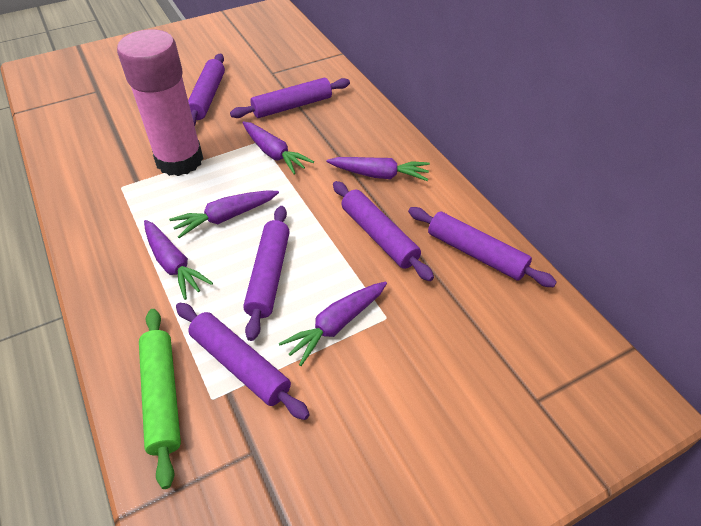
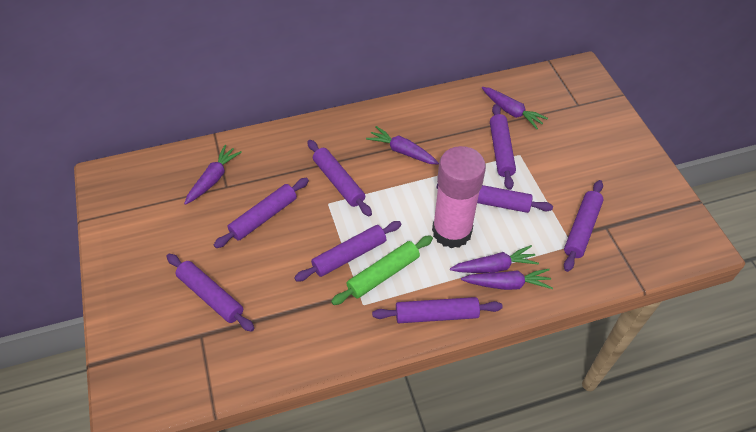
purple rolling pin: [176,303,310,420] [188,54,225,126] [230,78,350,118] [243,206,290,341] [333,181,434,281] [408,207,557,287] = 6 -> [167,254,254,332] [214,178,309,248] [294,221,401,282] [307,140,372,216] [372,297,503,323] [436,184,553,213] [490,104,516,190] [564,180,604,272] = 8

